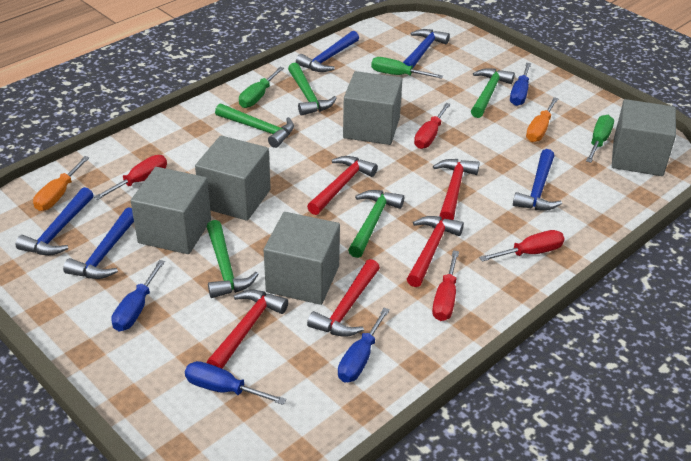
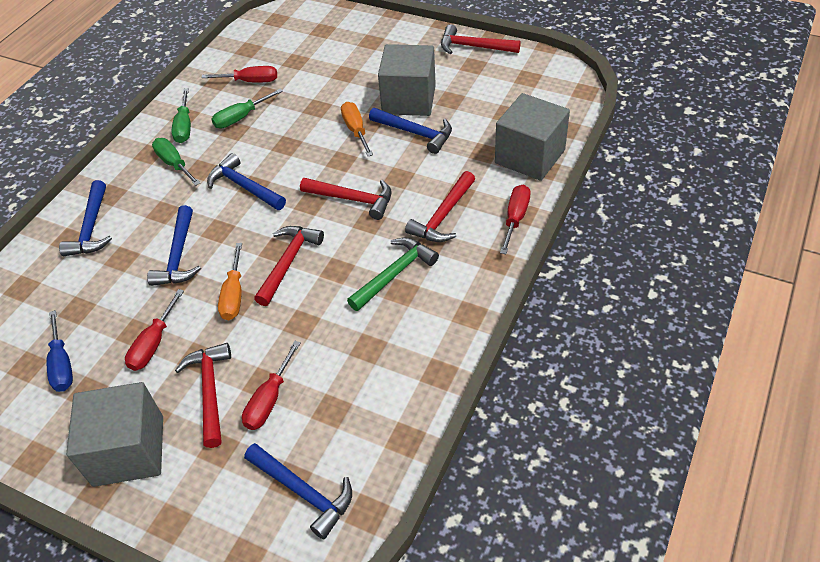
blue screwdriver: [111,260,165,331] [185,361,286,405] [338,308,390,383] [510,63,531,106] = 4 -> [46,310,73,392] = 1
green hammer: [207,220,258,298] [215,104,294,148] [288,62,336,116] [348,190,404,258] [471,68,515,118] = 5 -> [347,237,439,311] = 1
grey cube: [131,167,211,254] [195,136,271,221] [264,212,340,305] [343,71,402,145] [612,99,676,176] = 5 -> [66,382,163,487] [378,44,436,116] [495,93,570,181] = 3

